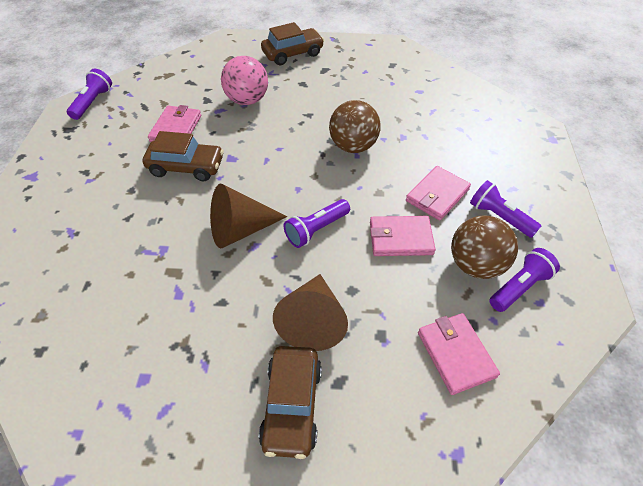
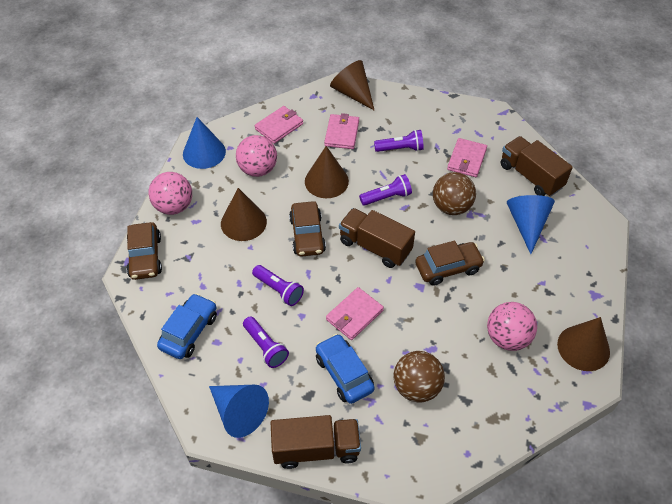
blue car: none = 0 -> [157,293,217,359] [316,334,375,404] = 2
blue cone: none = 0 -> [183,117,226,169] [209,385,269,438] [507,195,555,254] = 3
brown cone: [210,184,287,248] [273,274,348,351] = 2 -> [221,188,267,241] [305,146,349,198] [330,60,375,111] [557,317,610,371] = 4
brown truck: none = 0 -> [270,415,361,469] [339,208,415,268] [501,136,573,197] = 3
pink ball: [221,56,268,105] = 1 -> [148,172,192,215] [236,135,277,177] [487,302,537,351] = 3

